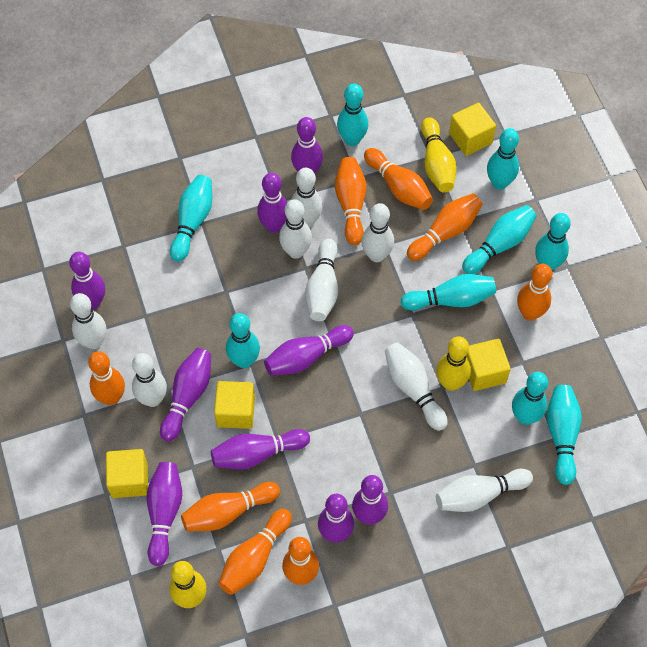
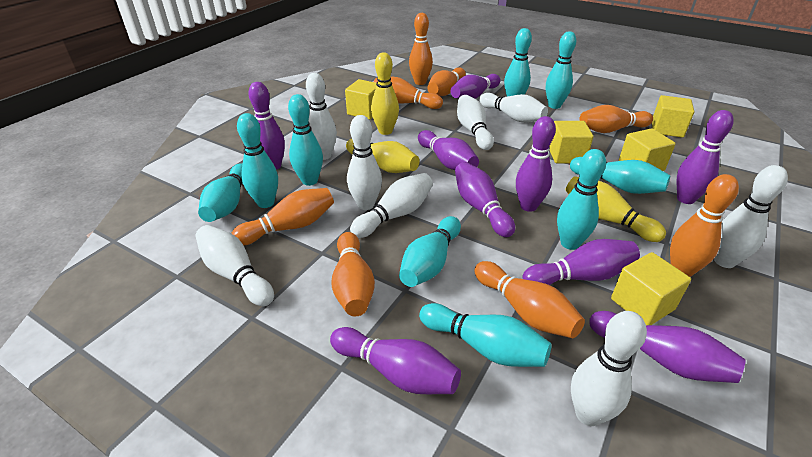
yellow cube: [106,449,148,498] [214,381,255,429] [449,103,496,156] [466,339,511,391] = 4 -> [345,79,377,120] [549,121,593,163] [611,252,691,325] [619,128,676,171] [652,95,694,138] = 5

